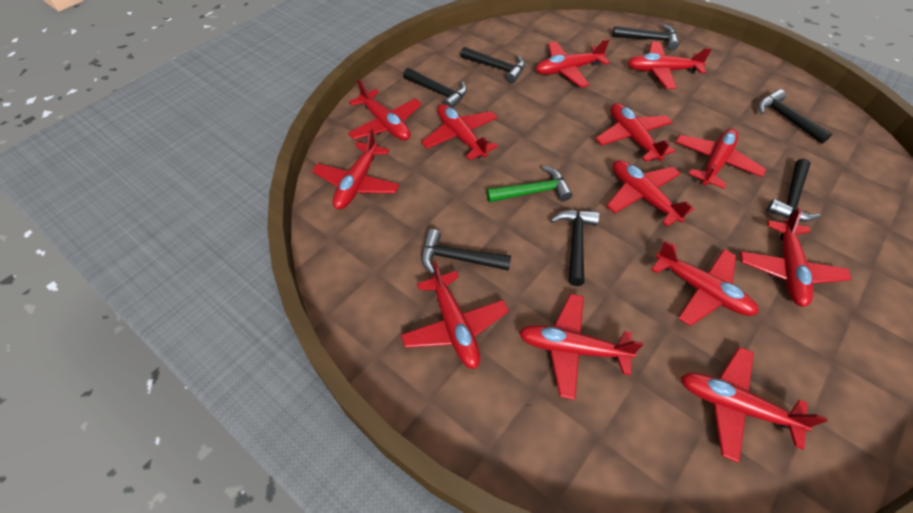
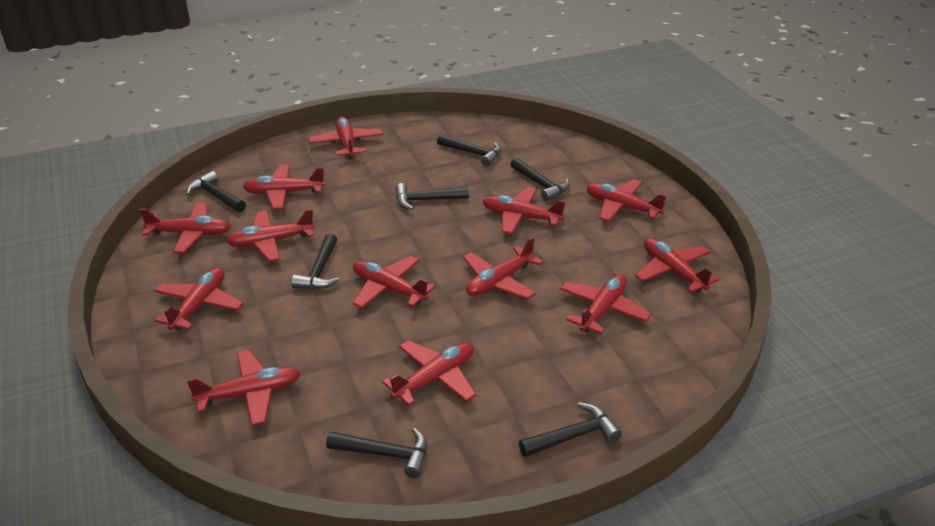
green hammer: [486,166,573,203] = 1 -> none = 0

